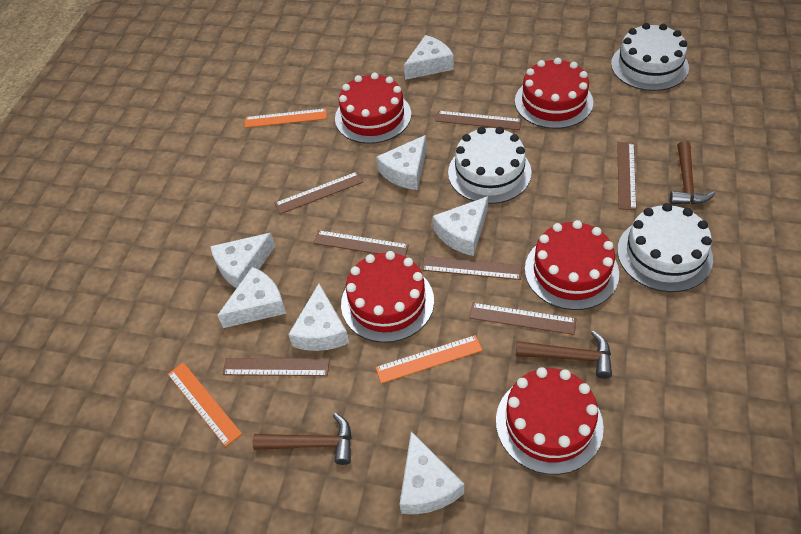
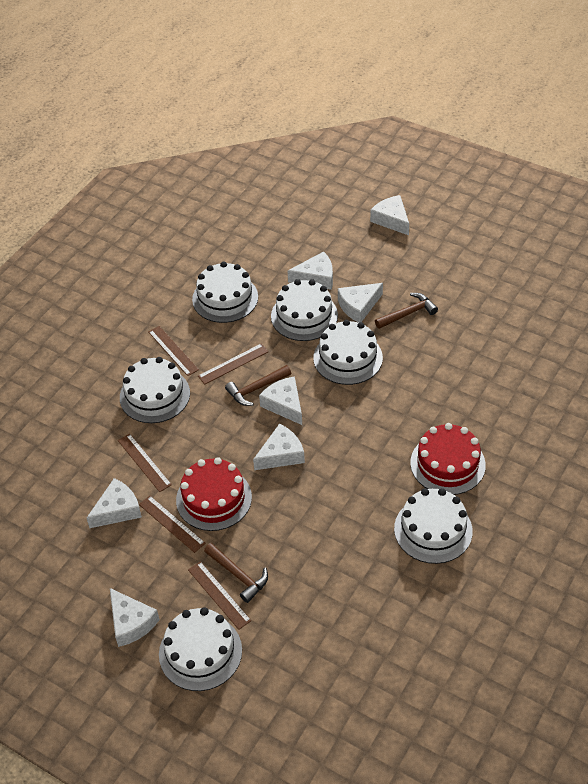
brown ruler: [222,358,330,376] [275,172,363,214] [313,230,409,256] [422,256,522,280] [435,111,522,130] [469,303,576,335] [617,142,636,210] = 7 -> [118,434,172,492] [139,496,206,553] [149,326,199,376] [188,561,251,630] [198,343,269,385] = 5
orange ruler: [168,363,242,447] [245,108,327,128] [375,335,483,384] = 3 -> none = 0
red cake: [335,73,411,144] [341,251,434,343] [496,367,604,475] [515,58,593,129] [525,220,619,310] = 5 -> [176,457,252,531] [410,423,486,495] = 2
white cake: [448,127,532,204] [611,23,689,91] [617,203,713,292] = 3 -> [120,357,190,423] [159,607,242,691] [192,262,258,323] [271,279,338,341] [313,320,383,385] [394,488,473,564] = 6

